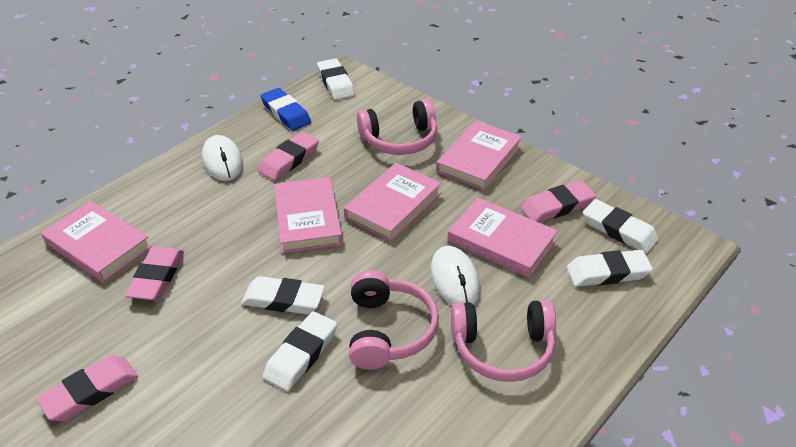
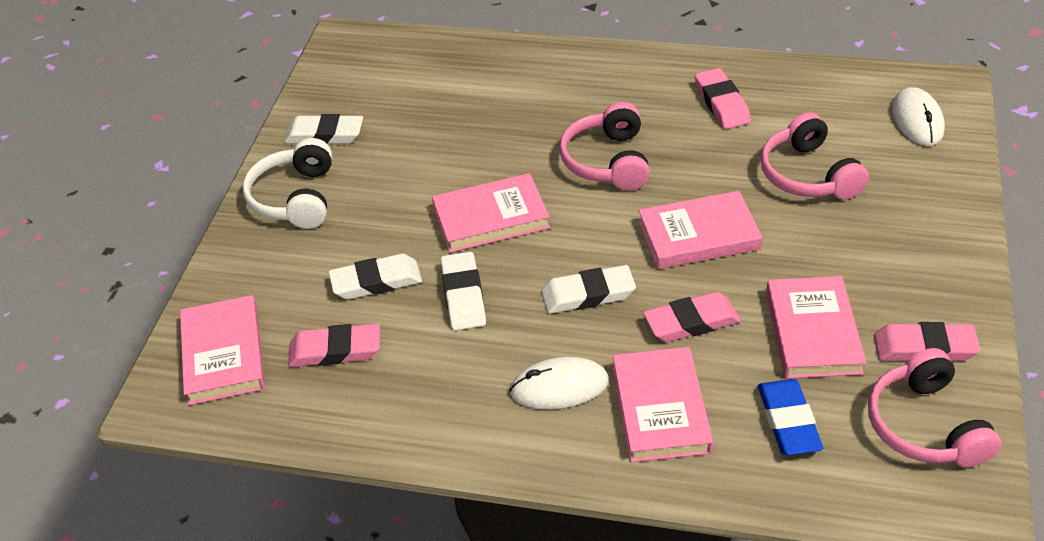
white eraser: [241,276,325,314] [263,311,337,391] [317,58,355,100] [567,250,653,287] [583,199,659,253] = 5 -> [284,114,363,144] [329,254,422,300] [441,252,486,331] [541,265,636,314] = 4
white headphones: none = 0 -> [243,138,332,229] = 1

